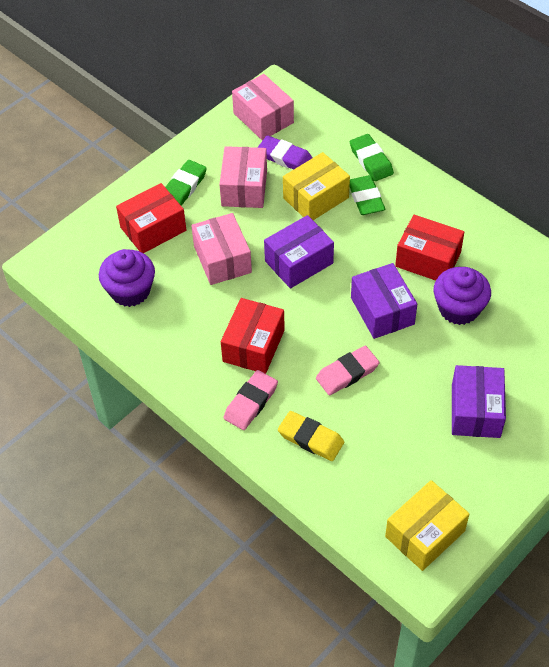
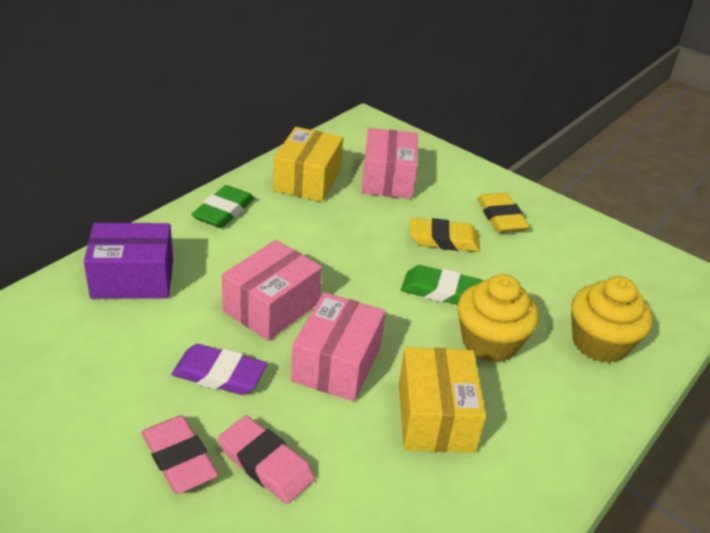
green eraser: [165,160,207,206] [350,134,394,181] [350,175,385,215] = 3 -> [191,185,254,228] [401,265,483,305] = 2
purple box: [264,215,334,288] [351,263,417,339] [452,365,506,438] = 3 -> [84,223,173,299] = 1
purple cupcake: [99,249,155,307] [434,267,491,325] = 2 -> none = 0
red box: [116,183,186,253] [221,298,285,374] [395,215,464,281] = 3 -> none = 0
yellow cupcake: none = 0 -> [458,274,539,363] [571,276,653,363] = 2
yellow eraser: [278,411,344,461] = 1 -> [410,218,480,252] [477,193,529,233] = 2

